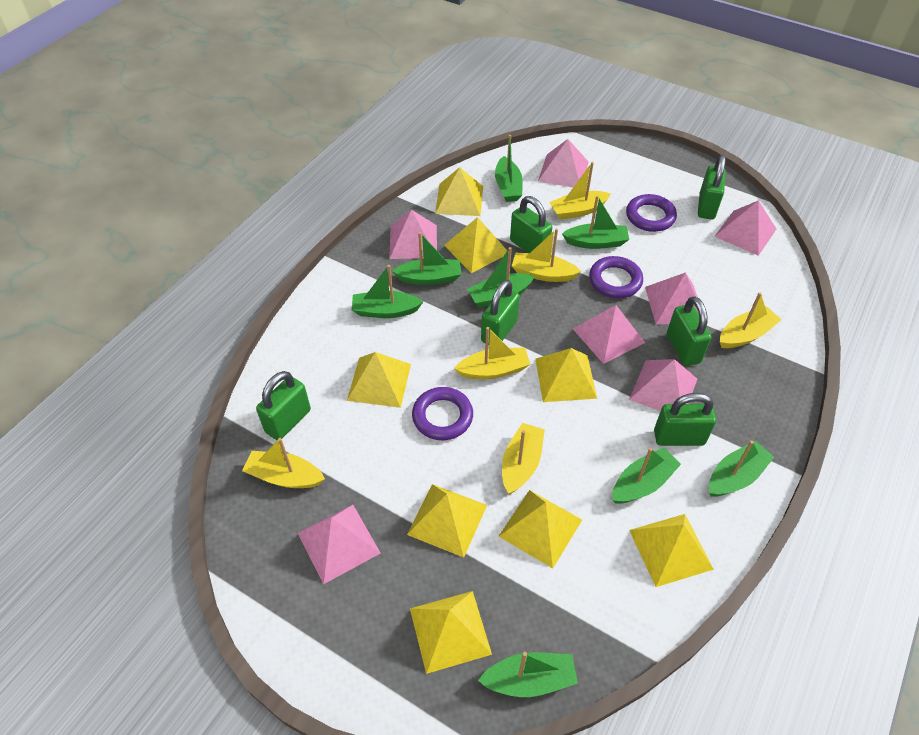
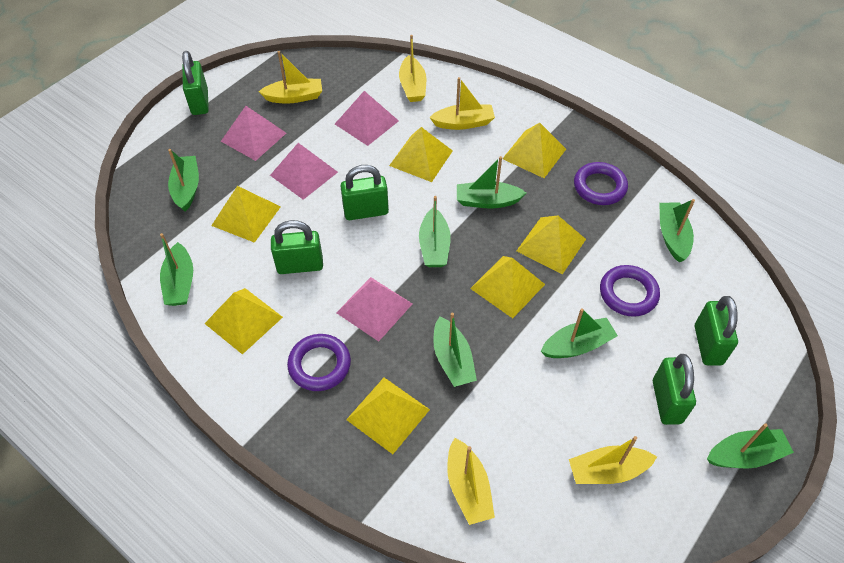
green padlock: [256,371,311,440] [481,280,520,343] [510,196,552,253] [654,393,716,446] [667,296,712,366] [698,155,726,220] = 6 -> [182,51,209,115] [271,220,323,274] [340,165,389,220] [653,354,696,425] [695,296,738,366] = 5
pink pyramid: [298,505,381,584] [389,210,437,259] [538,139,589,188] [573,305,645,364] [629,359,697,411] [645,272,699,325] [714,200,776,256] = 7 -> [221,106,286,161] [270,143,338,200] [335,91,399,146] [336,277,412,342] = 4
yellow boat: [242,438,325,488] [454,327,530,379] [502,423,545,494] [512,229,581,282] [549,162,611,220] [720,292,781,348] = 6 -> [258,51,322,104] [399,35,426,102] [429,77,495,130] [447,438,495,525] [569,436,657,484] = 5
yellow pyramid: [347,352,411,408] [407,484,487,558] [410,591,492,674] [435,167,483,216] [444,217,507,273] [499,490,582,569] [535,348,597,402] [629,514,714,587] = 8 -> [204,288,283,354] [211,186,281,243] [346,378,430,454] [389,127,453,182] [470,256,545,318] [502,123,566,178] [517,216,586,274] = 7

